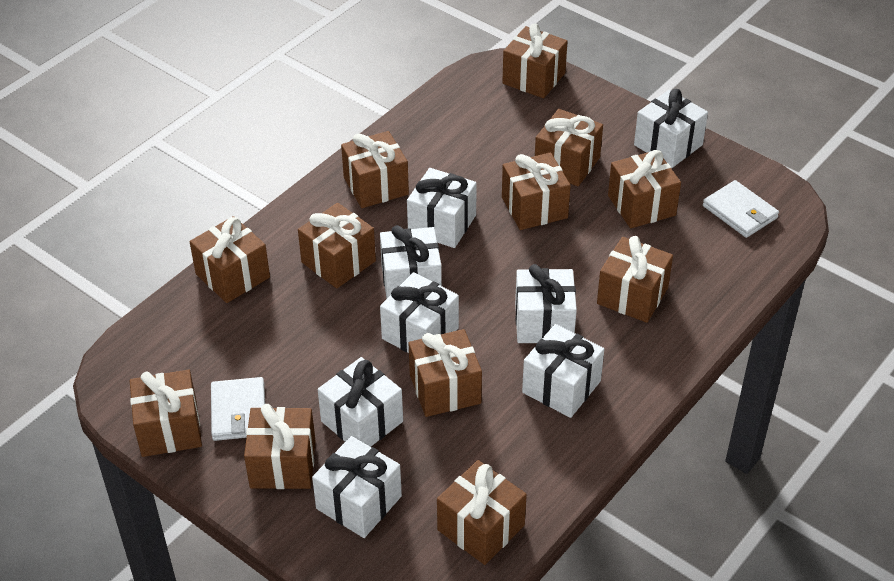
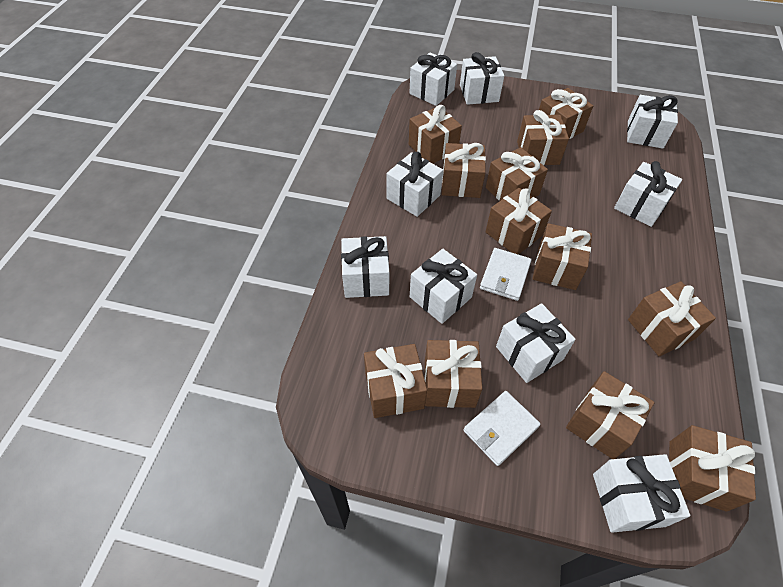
white gift: [312,436,402,538] [317,357,403,447] [380,225,442,299] [380,272,459,353] [407,168,477,248] [515,264,577,343] [522,324,604,418] [634,89,708,168] = 8 -> [341,236,389,298] [387,152,443,217] [409,52,457,106] [410,249,477,324] [460,52,504,105] [496,303,576,383] [593,454,690,533] [614,161,682,227] [627,95,678,149] = 9

